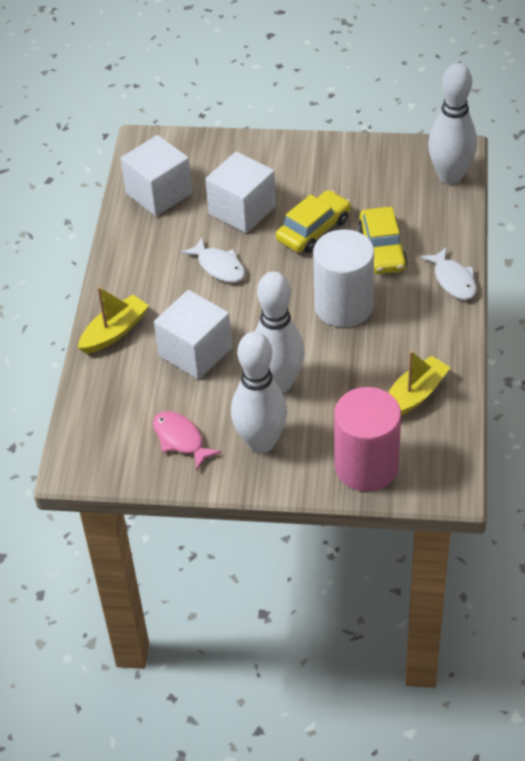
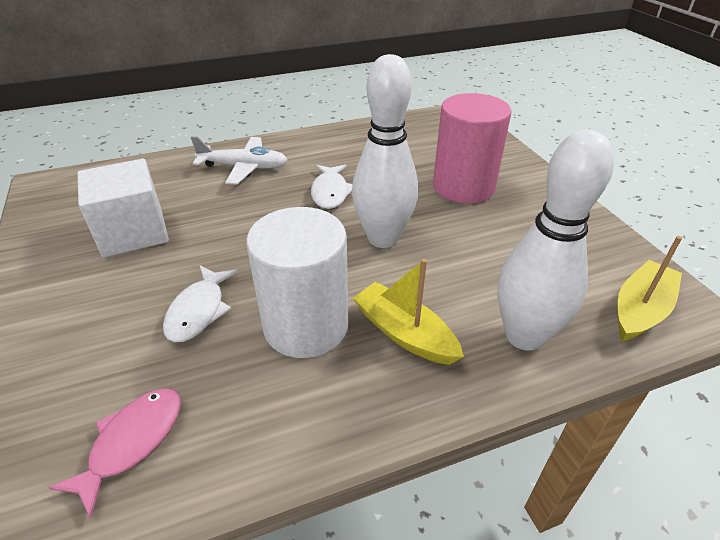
white bowling pin: [231,331,288,453] [255,272,305,393] [428,63,477,184] = 3 -> [352,54,418,248] [497,130,614,351] = 2
white cube: [121,135,192,216] [154,290,232,380] [205,152,276,233] = 3 -> [77,159,169,258] = 1
white plane: none = 0 -> [191,136,288,185] = 1
yellow car: [276,190,351,253] [358,207,408,274] = 2 -> none = 0

